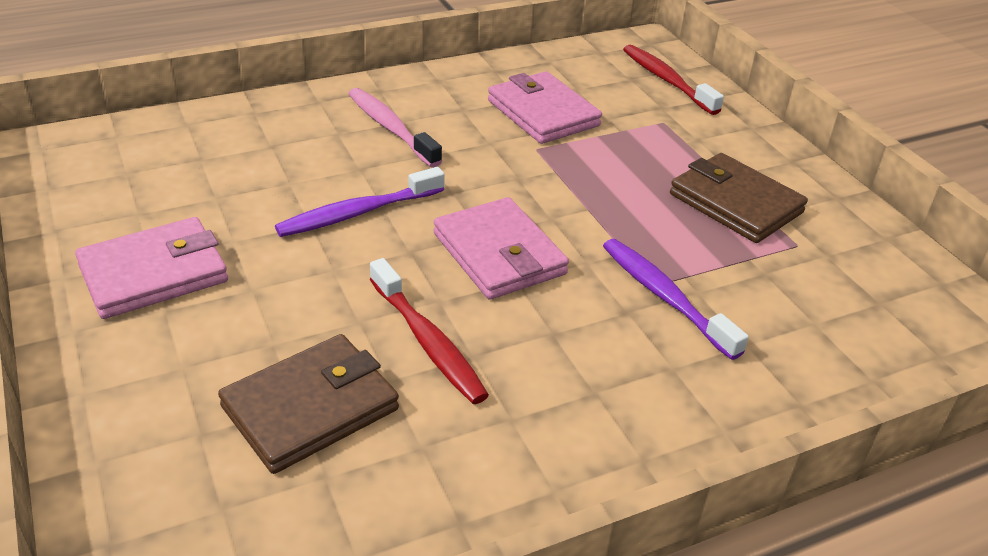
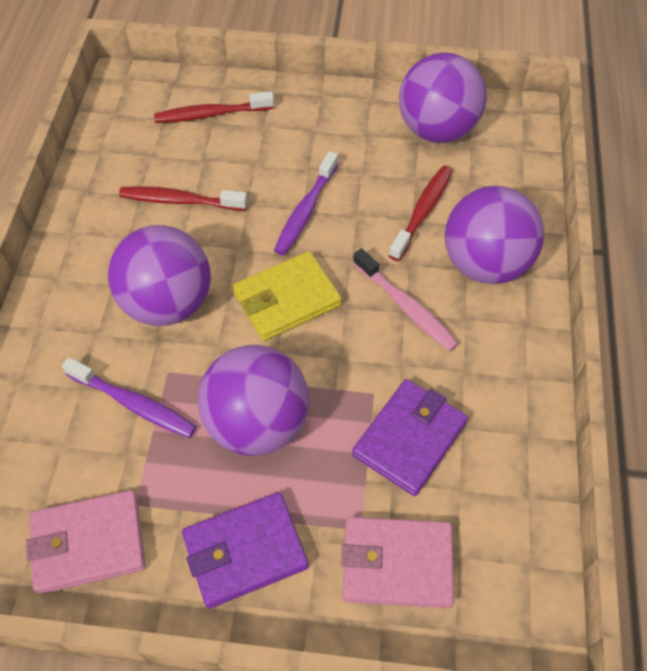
brown wallet: [218,334,399,474] [670,153,808,243] = 2 -> none = 0
pink wallet: [75,217,228,319] [433,197,569,300] [488,71,602,144] = 3 -> [26,490,145,594] [341,517,454,608] = 2
purple ball: none = 0 -> [108,225,211,326] [198,345,309,456] [399,53,486,143] [445,186,544,284] = 4
purple wallet: none = 0 -> [182,492,309,609] [352,379,468,496] = 2
red toothbrush: [370,258,489,404] [623,45,724,115] = 2 -> [119,186,247,211] [154,91,274,123] [389,165,453,261] = 3
yellow wallet: none = 0 -> [233,251,342,341] = 1

